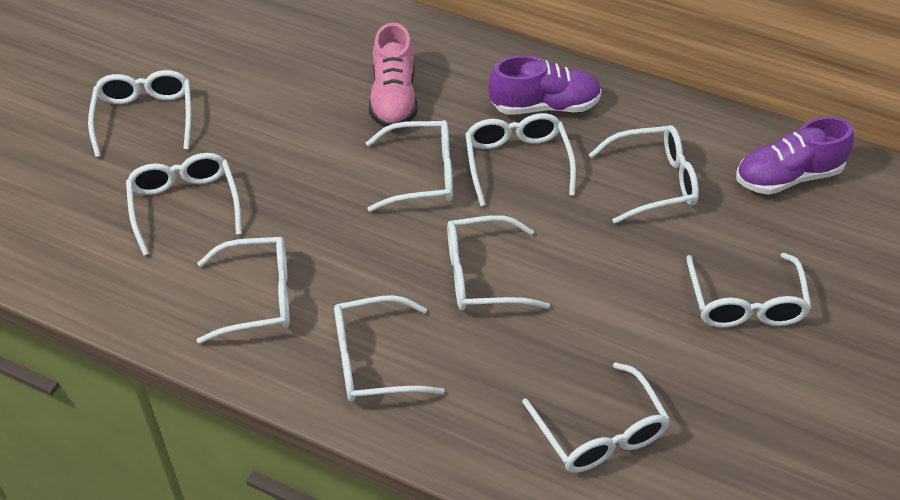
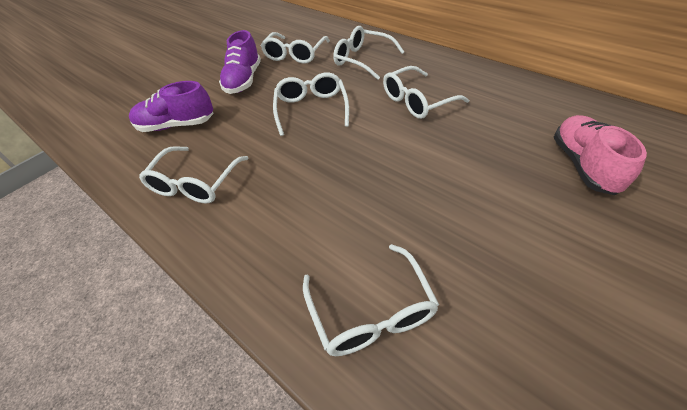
white glasses: [88,70,191,157] [126,153,242,256] [197,237,290,344] [334,295,445,402] [366,120,453,212] [447,215,550,310] [465,113,576,206] [522,362,670,473] [589,125,699,224] [686,253,812,328] = 10 -> [139,146,248,203] [261,32,330,64] [273,73,349,136] [303,244,439,356] [333,26,404,80] [383,66,469,119] = 6

